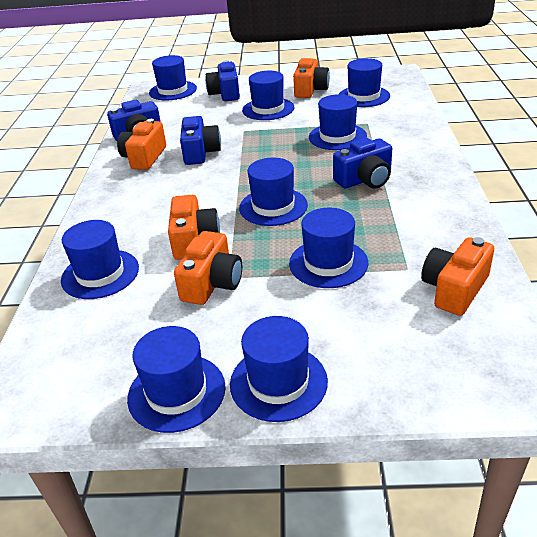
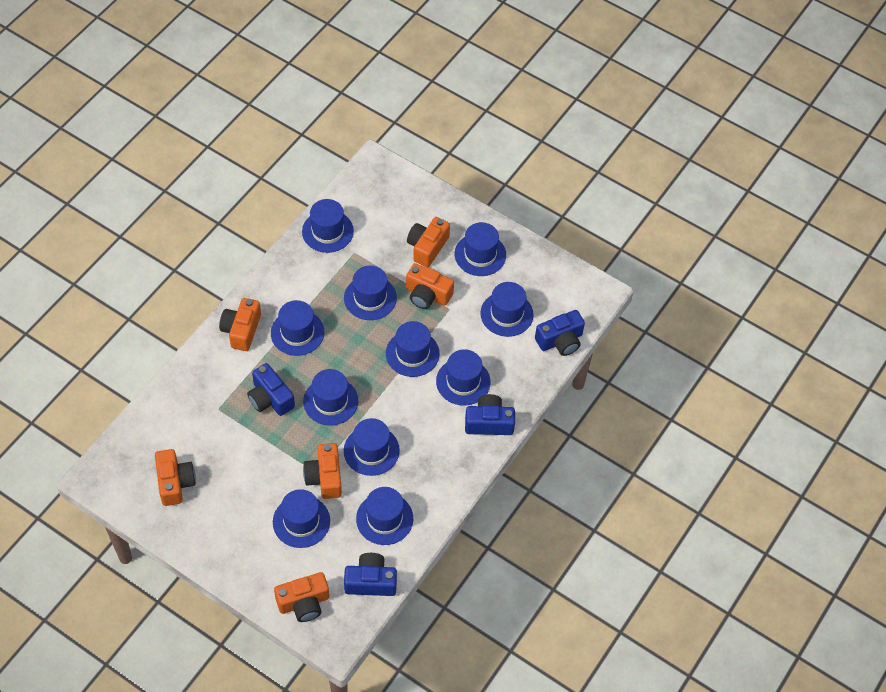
blue hat: [61,220,139,299] [127,326,226,433] [149,55,197,100] [230,316,328,422] [239,158,308,226] [242,71,294,120] [289,208,368,288] [309,94,367,150] [339,58,390,107] = 9 -> [271,300,324,356] [273,489,330,548] [302,199,354,253] [303,369,358,426] [344,266,397,320] [344,418,400,476] [356,487,413,545] [386,321,440,377] [436,349,491,406] [454,222,506,276] [480,282,534,337] = 11
orange camera: [117,119,166,170] [168,195,220,260] [174,231,242,305] [293,58,330,98] [421,237,494,316] = 5 -> [155,449,196,506] [219,298,261,351] [274,572,329,622] [303,443,342,499] [406,263,454,309] [407,217,450,267] = 6

